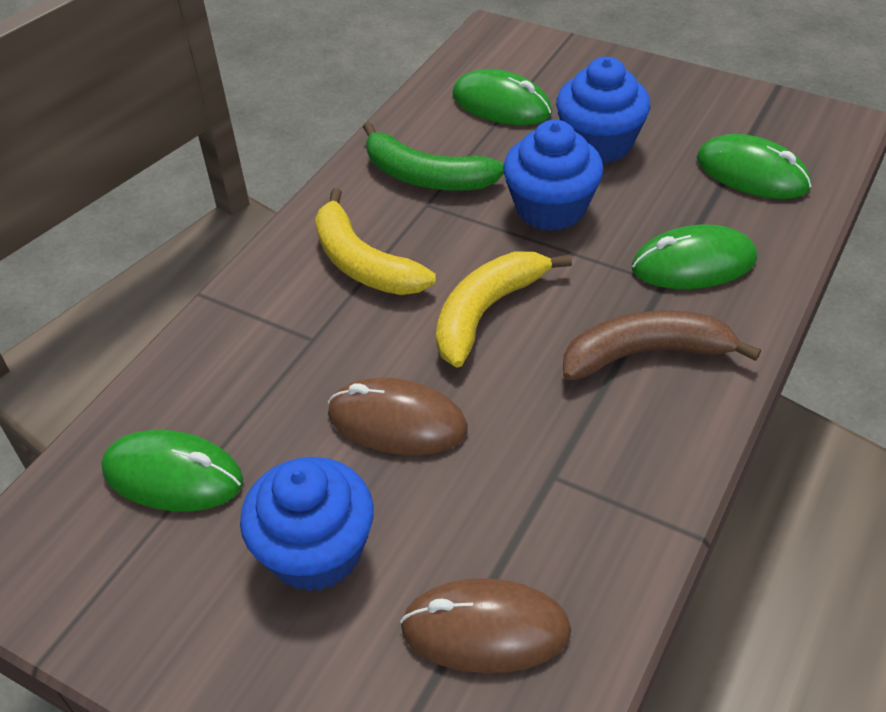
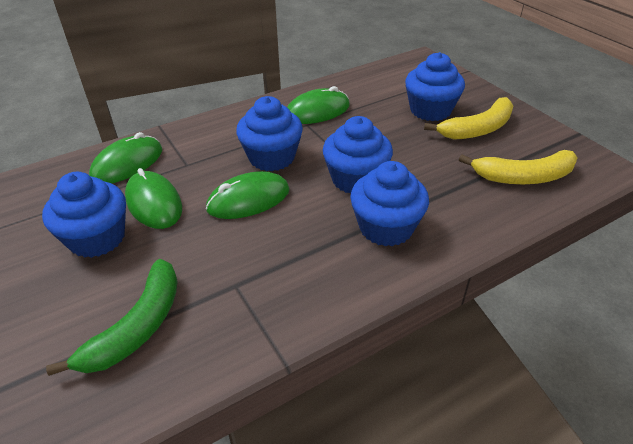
blue cupcake: [240,457,374,592] [503,120,603,231] [556,57,650,163] = 3 -> [42,172,126,258] [236,96,303,171] [323,116,393,194] [350,161,429,246] [405,52,465,121] = 5
brown banana: [563,310,761,381] = 1 -> none = 0
brown mouse: [328,378,468,455] [400,578,571,673] = 2 -> none = 0

